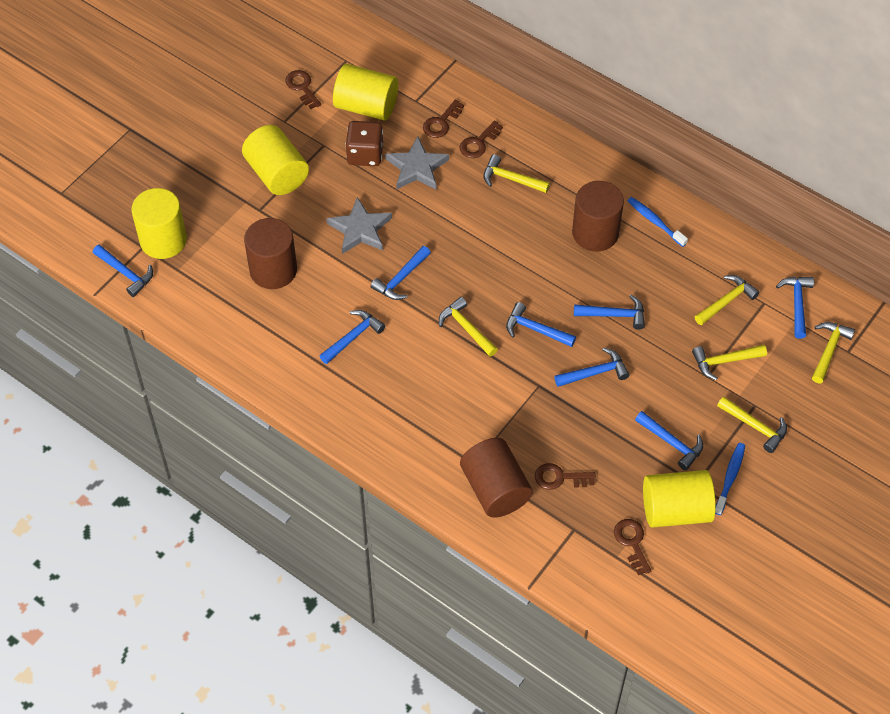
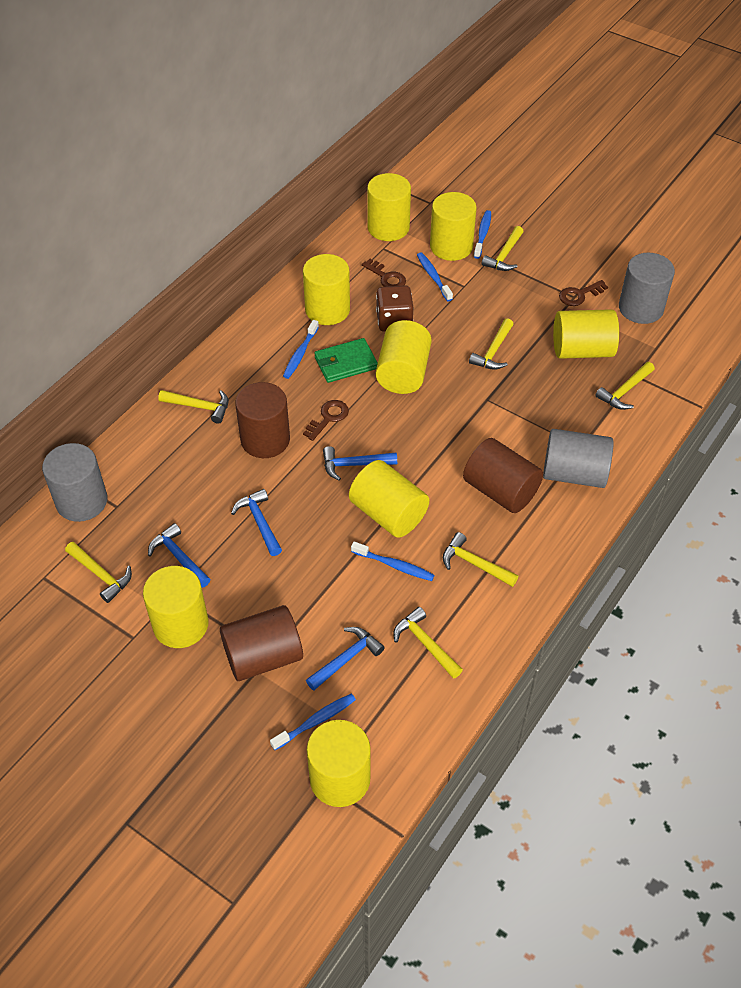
blue hammer: [93,244,153,297] [320,310,385,364] [370,246,431,300] [506,302,576,347] [554,347,630,387] [574,295,645,330] [635,411,703,470] [776,277,814,339] = 8 -> [148,523,210,588] [231,489,282,556] [306,627,385,690] [323,446,397,481] = 4
blue toothbrush: [627,197,688,247] [715,443,745,515] = 2 -> [270,693,356,750] [283,320,319,379] [351,541,434,581] [417,252,453,301] [474,210,491,259] = 5
brown key: [285,70,321,109] [423,99,464,138] [459,121,503,158] [535,463,596,490] [614,519,651,575] = 5 -> [303,400,349,441] [362,259,406,287] [559,280,608,306] = 3
green wallet: none = 0 -> [314,338,378,383] = 1
grey cylinder: none = 0 -> [42,443,107,522] [543,429,614,488] [619,253,675,324] = 3
grey star: [326,197,392,254] [385,136,449,189] = 2 -> none = 0
yellow cylinder: [131,188,187,259] [242,125,309,195] [333,64,398,121] [643,470,716,527] = 4 -> [143,566,209,648] [303,254,350,325] [307,720,371,807] [349,460,429,538] [367,173,411,241] [376,320,432,394] [430,192,477,261] [553,309,619,359] = 8
yellow hammer: [439,297,498,357] [484,154,550,193] [692,345,767,380] [695,275,760,325] [717,396,787,453] [812,322,855,383] = 6 -> [65,542,132,603] [158,390,229,424] [394,607,463,679] [443,532,519,587] [469,318,514,370] [482,226,524,271] [595,362,655,410] = 7

